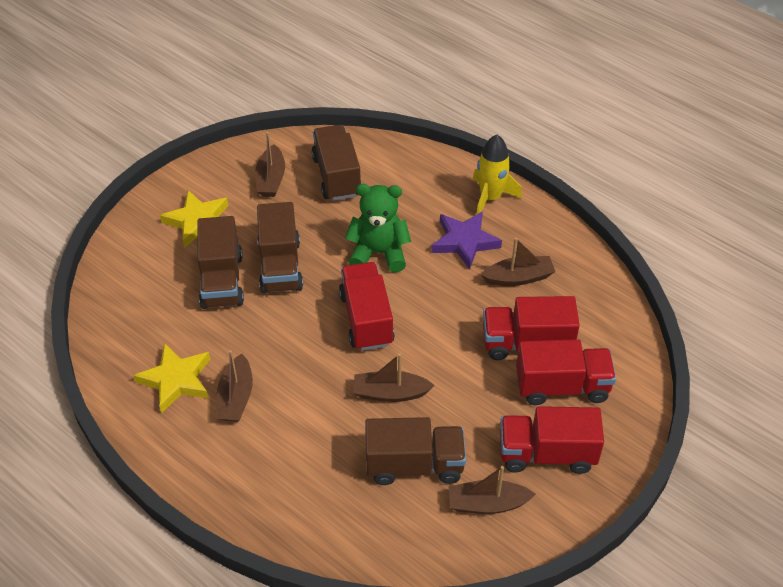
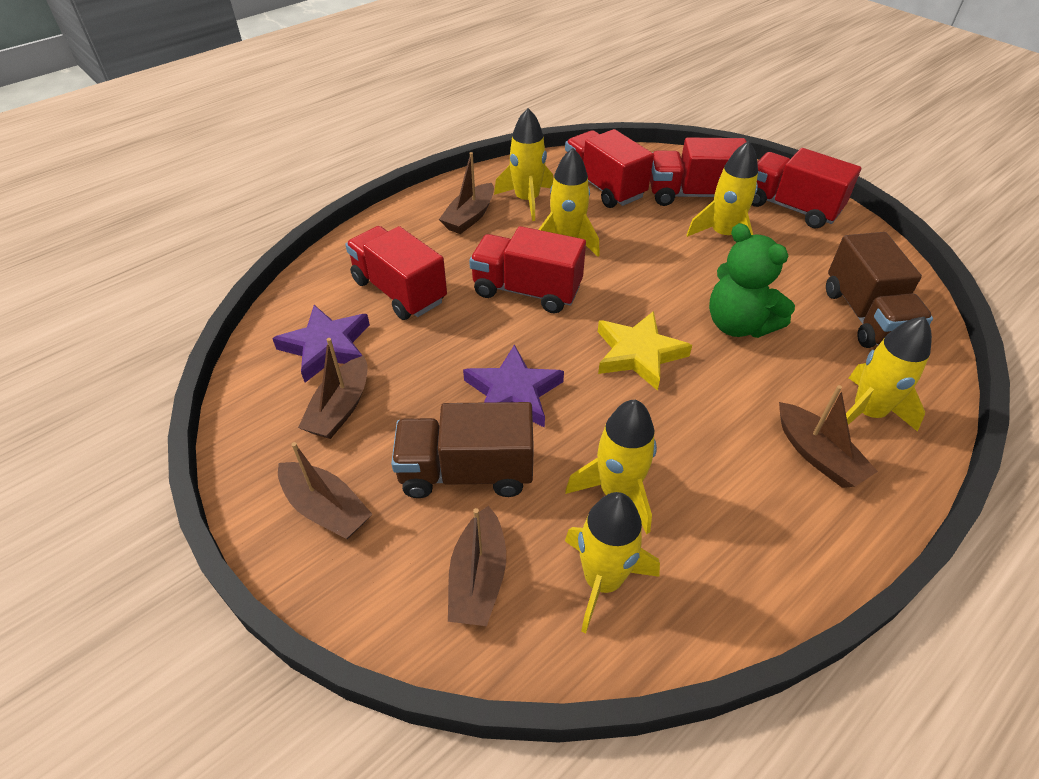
brown truck: [198,216,244,309] [257,202,303,294] [311,125,362,201] [365,417,466,485] = 4 -> [391,402,534,498] [826,232,933,348] = 2
purple star: [431,211,502,270] = 1 -> [272,305,370,383] [463,344,564,428] = 2
red truck: [339,262,395,351] [483,296,580,360] [500,406,604,474] [516,339,616,405] = 4 -> [345,226,447,320] [469,226,586,313] [565,129,654,208] [650,137,747,206] [752,148,861,229] = 5
yellow rocket: [473,135,522,215] = 1 -> [494,108,553,221] [538,148,600,257] [565,399,657,534] [565,492,660,633] [687,141,758,237] [846,316,932,432] = 6
yellow star: [133,343,210,413] [160,190,229,248] = 2 -> [598,311,692,391] = 1

